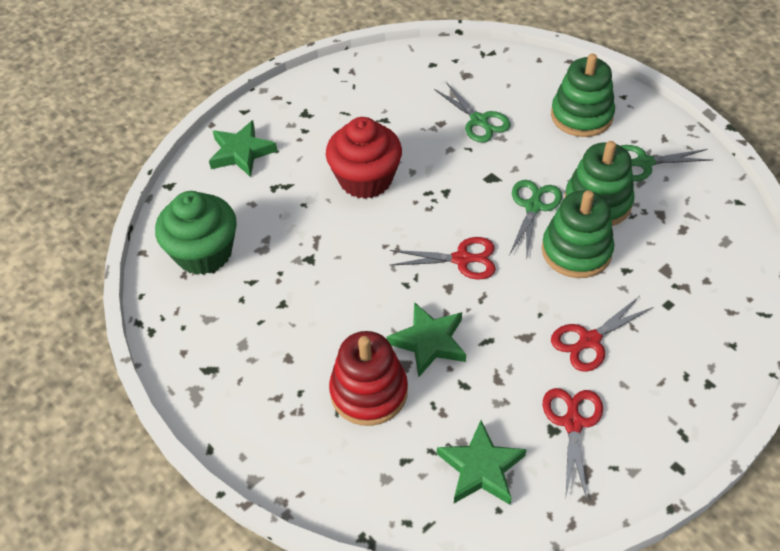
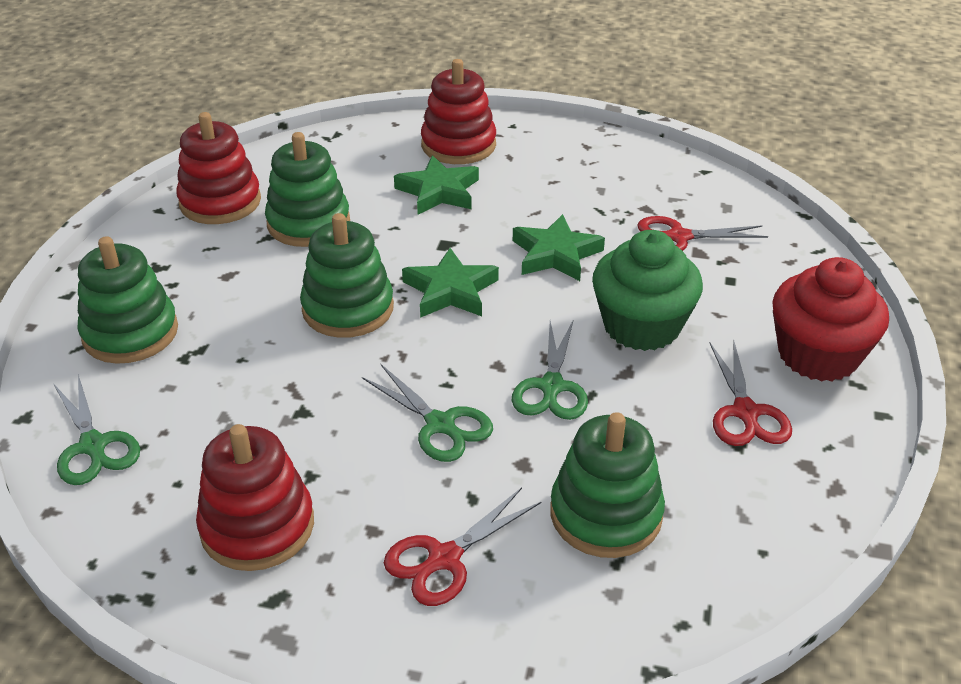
green stacking toy: [542,190,614,278] [551,54,615,137] [564,141,635,226] = 3 -> [78,236,178,364] [265,132,350,247] [300,213,394,338] [550,412,665,558] = 4
red stacking toy: [329,331,408,426] = 1 -> [176,112,261,224] [196,424,314,571] [421,59,496,164] = 3

